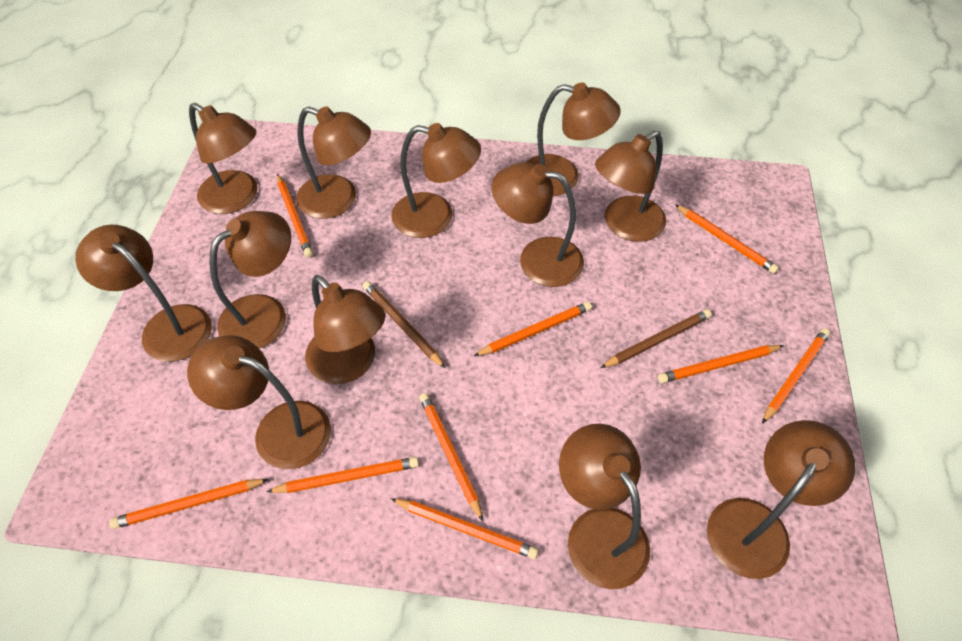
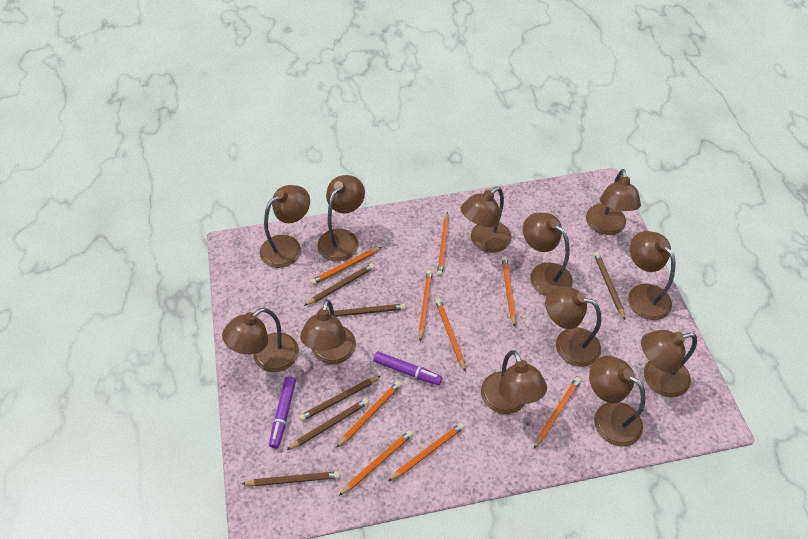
brown pencil: [363,281,446,369] [600,309,712,368] = 2 -> [242,471,340,486] [287,398,369,450] [299,376,381,421] [304,263,375,306] [329,304,405,317] [594,251,625,320] = 6
purple marker: none = 0 -> [269,376,296,449] [373,352,442,385] = 2

